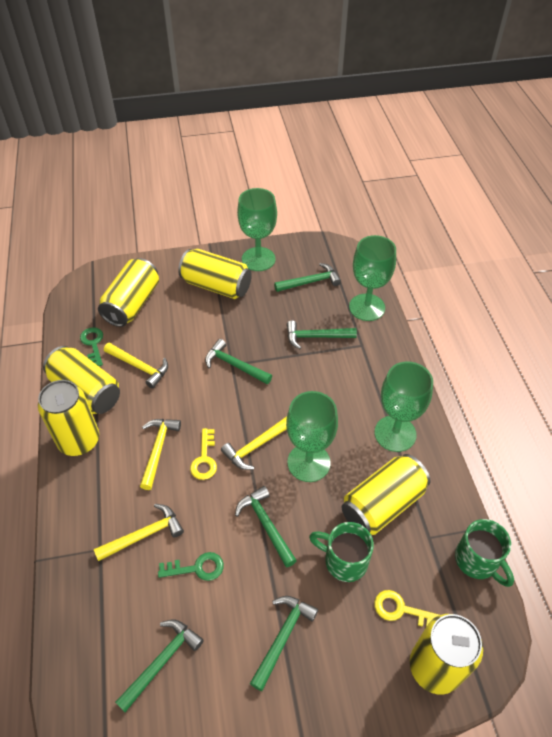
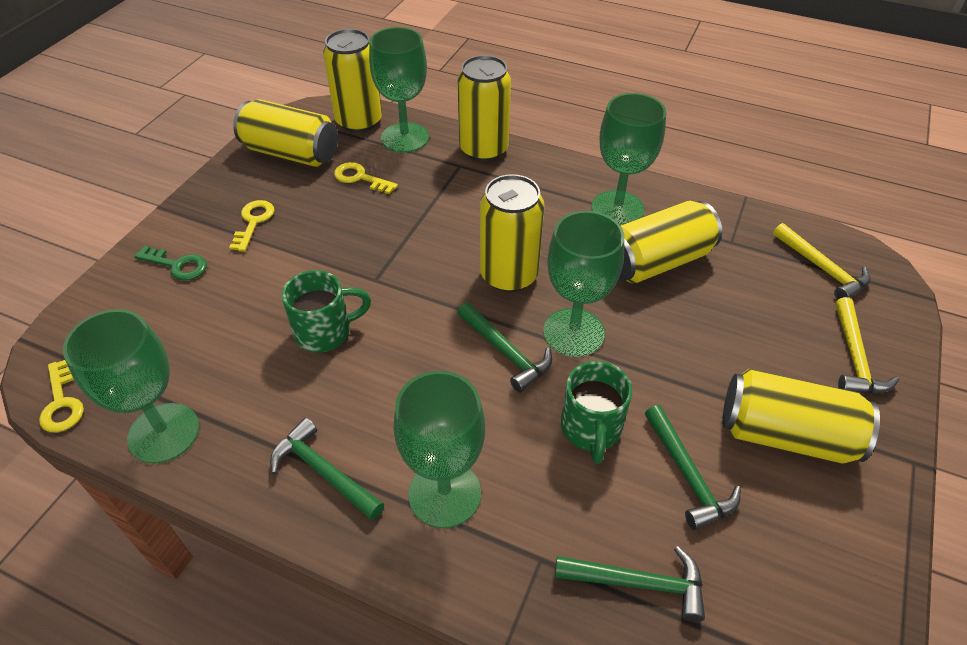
green goblet: [237,188,277,271] [286,391,338,482] [349,235,396,321] [374,362,433,452] = 4 -> [63,309,199,464] [369,27,429,153] [394,371,485,528] [543,211,624,357] [591,93,666,225] = 5
green hammer: [115,620,204,712] [205,339,272,384] [235,486,297,568] [250,596,318,691] [274,263,341,292] [287,321,357,349] = 6 -> [270,418,384,520] [457,303,552,393] [555,546,705,622] [645,405,741,530] = 4
green key: [80,327,103,366] [158,552,224,581] = 2 -> [134,246,207,280] = 1
yellow hammer: [94,504,184,561] [104,343,168,388] [140,419,181,490] [221,416,287,470] = 4 -> [773,223,871,300] [835,297,899,394] = 2
yellow key: [190,428,217,480] [374,590,439,627] = 2 -> [39,360,84,433] [229,200,274,252] [334,162,398,194] = 3

